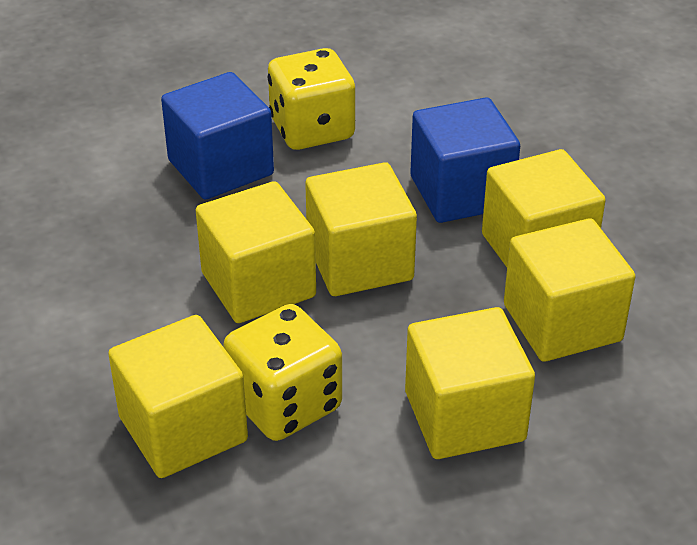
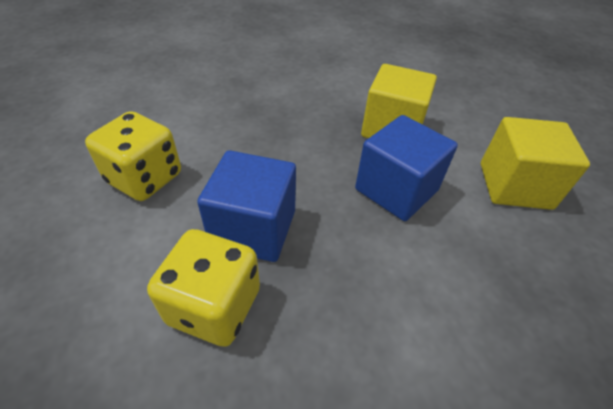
yellow cube: [108,315,248,478] [196,181,316,323] [305,162,417,296] [405,307,535,459] [482,149,606,267] [504,218,635,362] = 6 -> [361,64,437,138] [481,117,590,210] = 2

